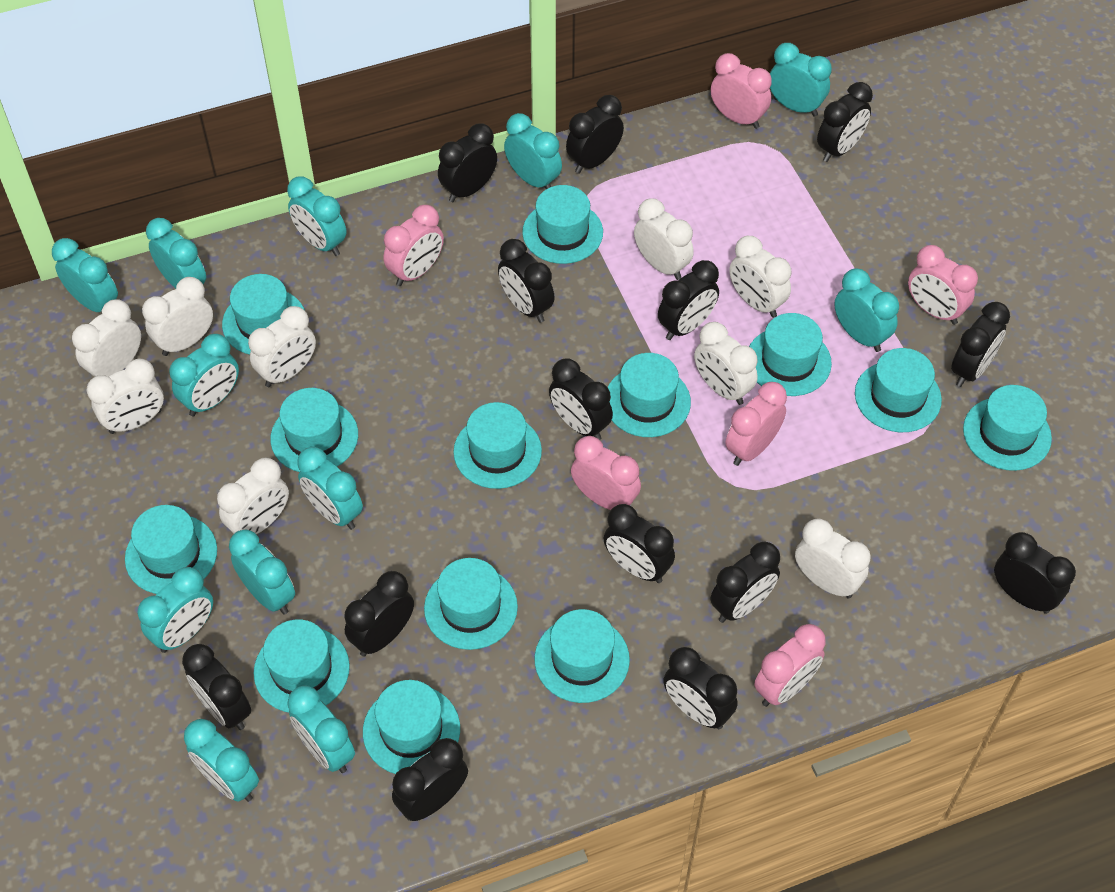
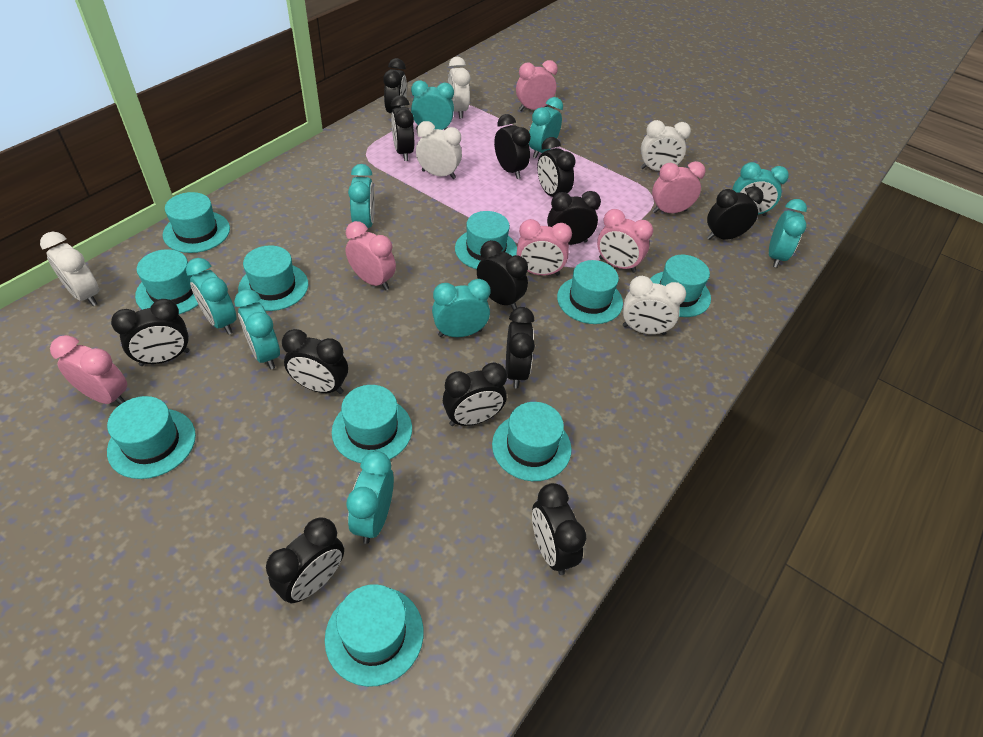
black clock: [182,644,251,730] [344,571,414,656] [392,738,468,821] [438,123,497,202] [498,239,555,323] [549,358,613,440] [566,95,624,174] [604,504,675,583] [658,260,719,340] [663,647,738,729] [711,542,780,623] [817,82,873,162] [951,302,1010,387] [994,532,1076,614] = 14 -> [111,299,189,366] [266,517,344,604] [282,329,348,394] [383,58,407,113] [391,95,414,161] [443,363,507,426] [477,240,528,310] [494,114,531,179] [506,307,535,388] [532,483,586,575] [537,137,576,197] [547,191,601,245] [707,186,764,240] = 13
turquoise clock: [52,238,118,312] [138,567,213,653] [146,218,206,288] [169,334,239,416] [184,719,259,802] [229,530,295,615] [287,176,347,256] [287,685,355,773] [297,447,363,530] [504,113,562,189] [770,43,832,117] [834,269,899,352] = 12 -> [186,258,237,335] [234,289,280,369] [346,451,394,544] [348,164,375,228] [411,80,454,130] [432,279,491,337] [529,97,563,158] [732,162,789,216] [769,199,807,268] = 9
turquoise hat: [125,505,217,594] [222,274,305,355] [254,619,350,713] [270,388,358,472] [363,680,460,774] [424,558,518,650] [453,402,542,489] [522,185,603,264] [535,609,630,703] [608,353,691,437] [749,313,832,396] [855,348,942,432] [963,385,1052,471] = 13 -> [107,396,196,479] [135,249,200,314] [163,192,230,253] [238,245,308,311] [325,584,424,687] [332,385,412,463] [455,211,517,269] [492,402,572,481] [557,260,623,324] [650,255,711,317] = 10
white clock: [72,299,141,377] [87,358,164,434] [142,277,213,356] [217,458,289,534] [248,306,316,387] [634,198,694,280] [694,322,758,405] [729,236,792,318] [795,519,871,598] = 9 -> [40,232,99,306] [416,121,462,179] [448,57,470,118] [623,276,686,335] [640,120,691,171] = 5

